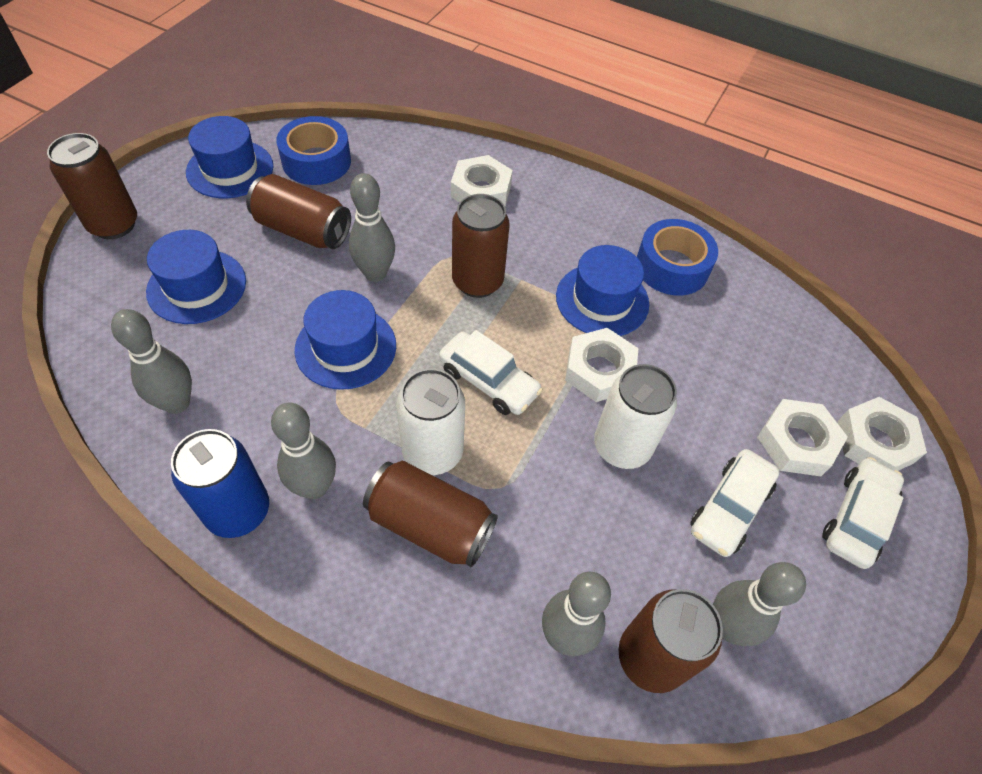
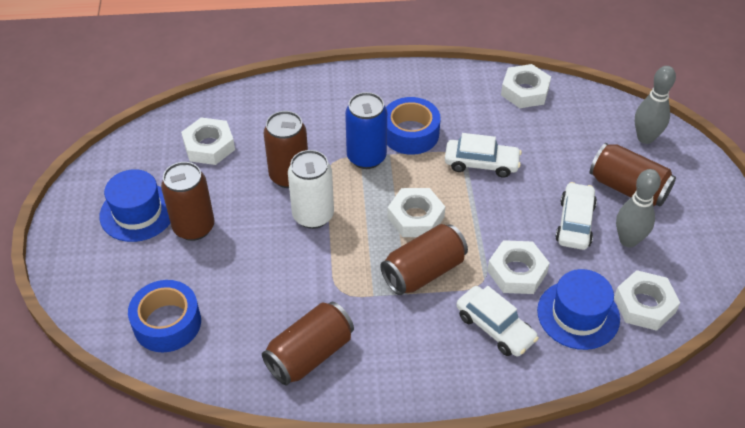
blue hat: [146,230,246,324] [186,116,273,198] [294,290,396,390] [556,245,649,336] = 4 -> [100,169,170,242] [537,269,620,350] = 2
grey bowling pin: [111,309,192,414] [271,403,336,499] [349,173,395,282] [542,572,611,656] [713,562,806,646] = 5 -> [616,169,661,248] [635,66,676,144] = 2
white can: [396,369,465,475] [594,364,677,469] = 2 -> [288,150,334,229] = 1
white nut: [451,155,513,206] [565,328,638,402] [757,399,848,476] [838,397,927,471] = 4 -> [181,117,235,165] [387,188,445,237] [487,240,550,294] [501,64,551,108] [614,270,680,331] = 5

